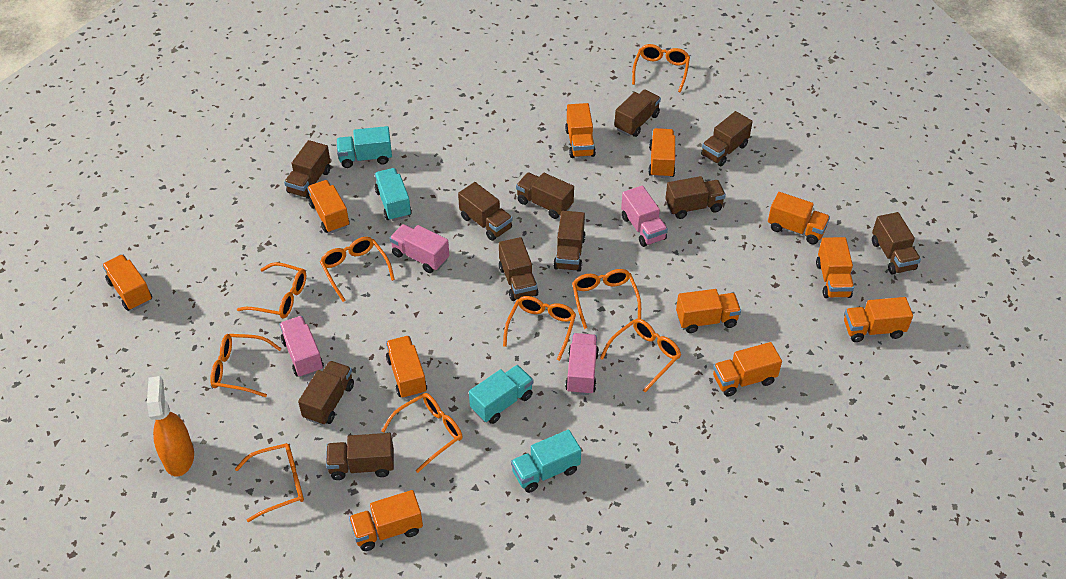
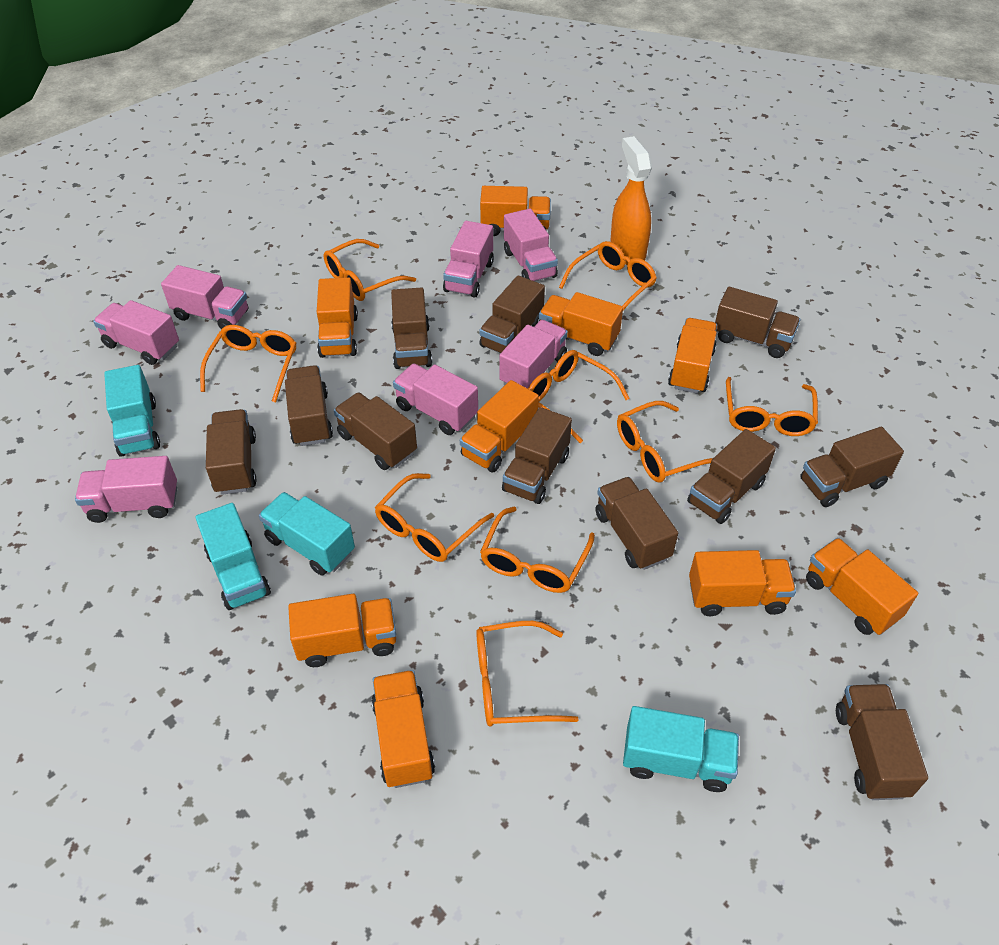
orange truck: [102,255,152,311] [307,180,350,233] [349,490,423,551] [386,336,427,399] [565,103,596,158] [648,128,676,178] [676,289,741,333] [713,342,782,397] [768,192,830,244] [816,237,854,298] [844,297,913,342] = 11 -> [288,594,396,667] [317,277,358,358] [371,670,435,788] [460,380,539,473] [480,186,551,236] [539,292,623,356] [668,318,717,393] [689,550,796,616] [806,538,918,635] = 9
pink truck: [279,316,324,378] [390,224,449,273] [565,333,599,395] [621,185,668,247] = 4 -> [75,456,177,523] [93,300,179,365] [161,265,248,330] [393,364,478,435] [443,221,494,298] [499,320,568,389] [504,209,558,281] = 7

